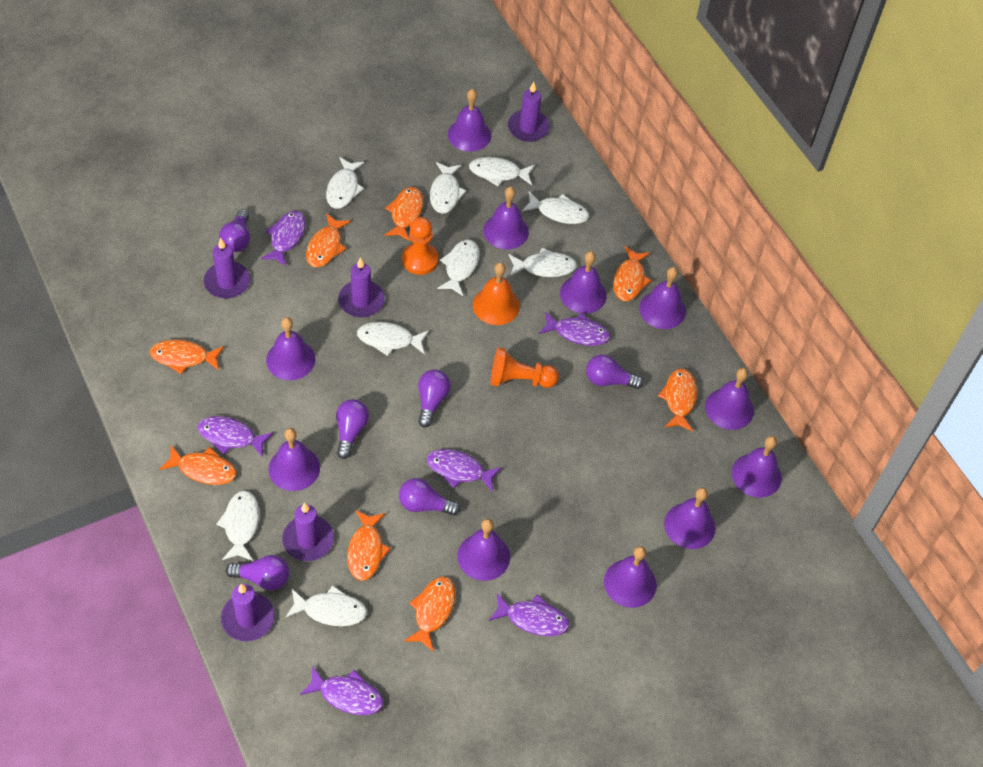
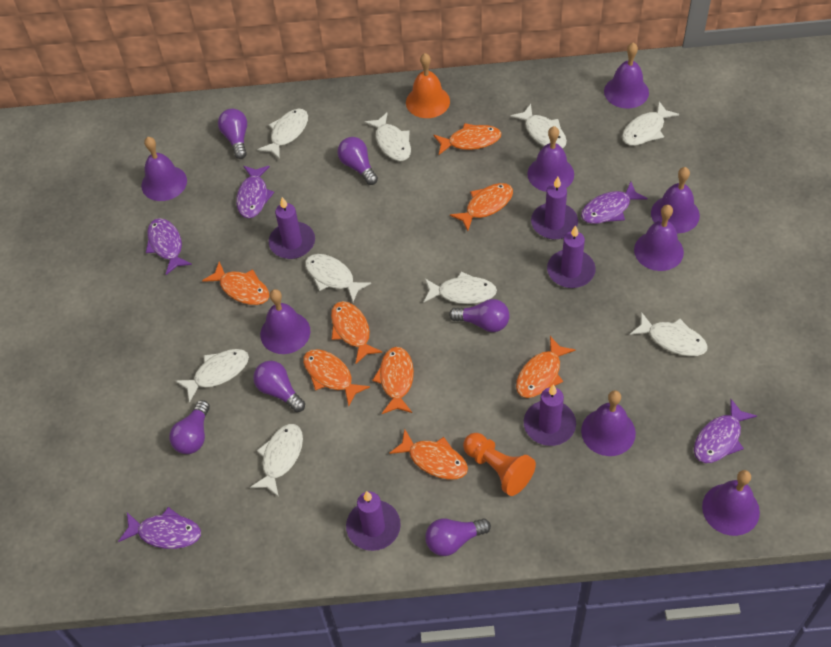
orange pawn: [402,217,439,275] [491,347,559,388] = 2 -> [463,433,536,496] = 1
purple bell: [266,317,316,380] [269,428,320,491] [448,89,491,152] [457,519,510,581] [483,187,529,249] [560,251,607,314] [604,546,656,608] [639,267,686,329] [664,487,716,549] [705,368,754,430] [732,436,782,498] = 11 -> [141,137,187,201] [260,289,310,354] [527,126,574,192] [581,390,636,456] [604,42,649,109] [634,205,684,271] [651,167,700,233] [702,470,760,536] = 8
purple fish: [197,416,273,457] [261,211,306,266] [300,665,383,715] [427,449,502,492] [489,593,569,636] [539,311,610,346] = 6 -> [118,507,201,549] [146,218,192,275] [236,166,274,218] [581,182,648,224] [694,399,757,463] = 5

